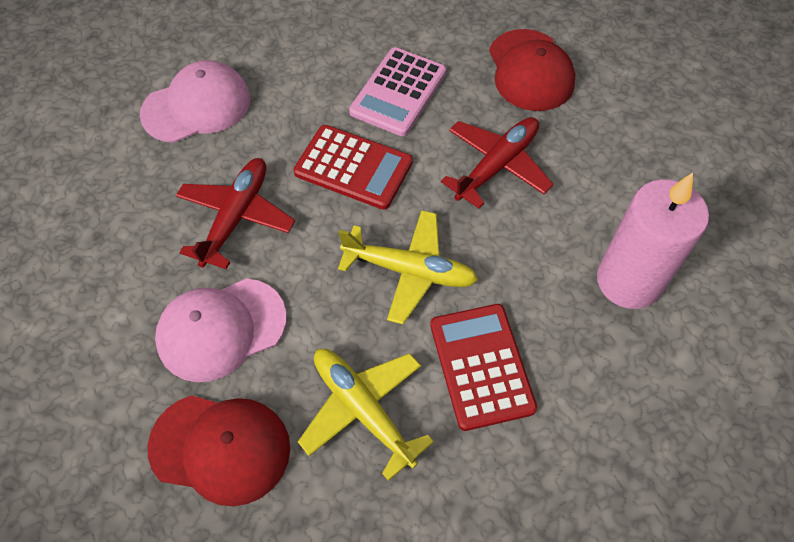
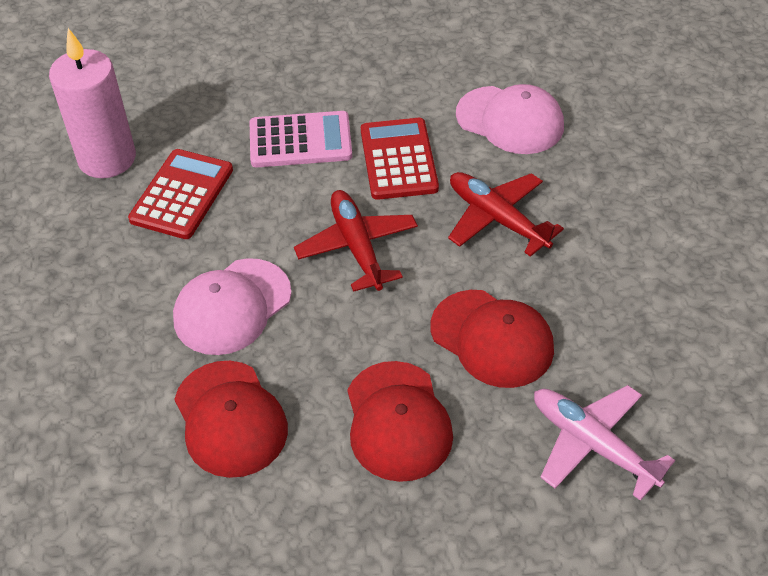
pink plane: none = 0 -> [534,385,675,501] = 1
red cap: [148,395,290,506] [489,29,576,111] = 2 -> [174,361,288,478] [347,361,453,482] [431,290,554,388] = 3
yellow plane: [298,349,434,481] [338,210,478,324] = 2 -> none = 0

